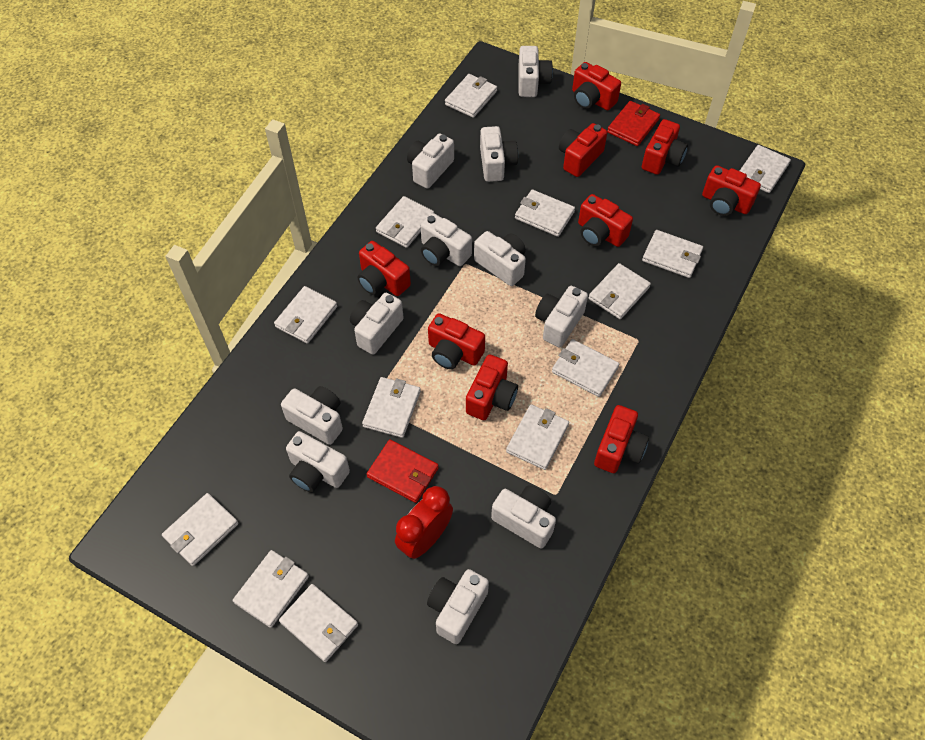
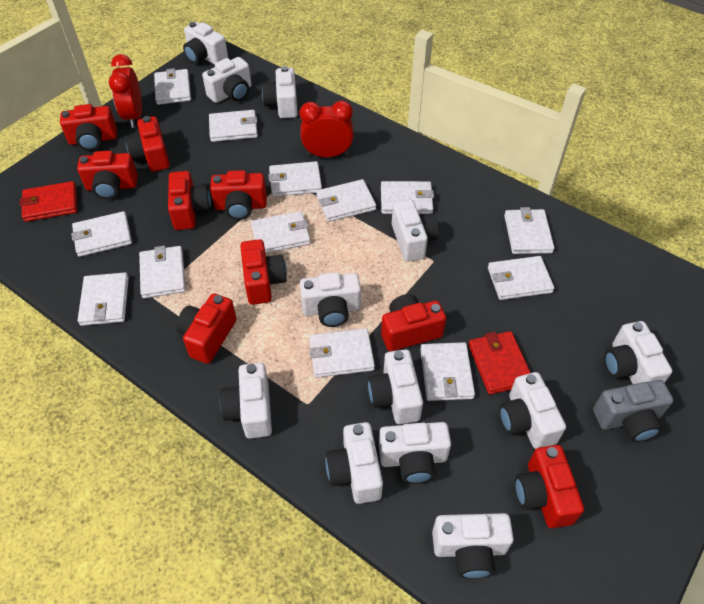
grey camera: none = 0 -> [593,380,673,442] = 1
red clock: [395,486,453,559] = 1 -> [109,54,142,128] [299,101,354,157] = 2
white camera: [281,386,343,445] [286,431,350,493] [350,293,404,355] [407,133,454,189] [421,213,472,266] [427,569,489,644] [474,231,526,286] [480,126,518,182] [491,486,556,549] [518,46,553,97] [535,286,588,348] = 11 -> [183,22,228,65] [202,57,251,103] [220,363,272,438] [262,66,298,118] [300,272,361,327] [325,422,383,504] [368,349,423,424] [379,422,451,484] [392,200,439,262] [432,513,514,579] [499,372,566,449] [604,321,672,384] = 12

